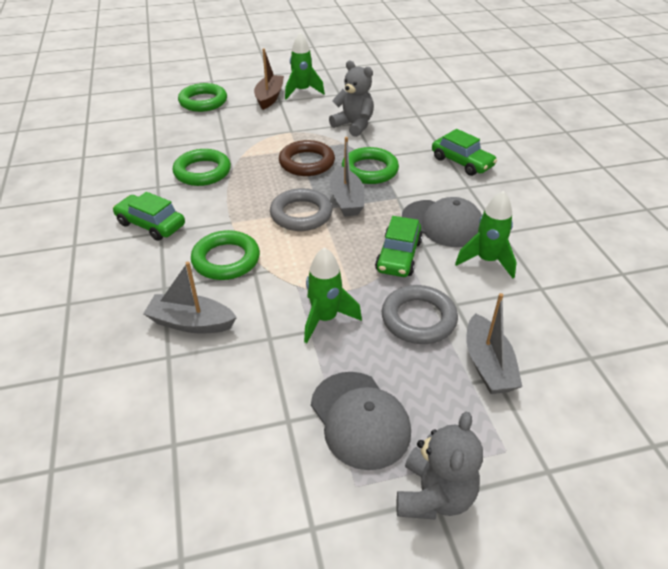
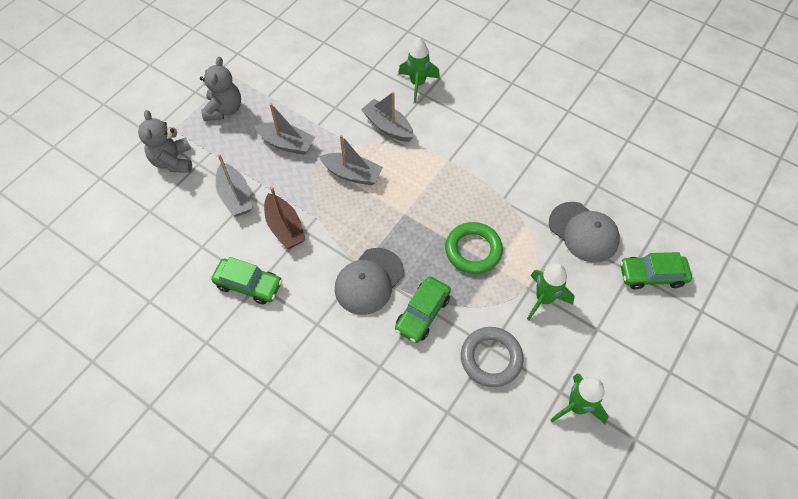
brown ring: [279,140,335,176] = 1 -> none = 0
green ring: [173,149,231,186] [178,83,227,112] [191,230,260,280] [342,147,399,184] = 4 -> [445,222,503,274] = 1
grey boat: [143,262,237,333] [330,137,364,216] [466,293,523,394] = 3 -> [216,154,252,217] [254,103,315,155] [319,135,383,186] [361,92,413,142] = 4
grey ring: [270,188,333,231] [382,285,458,344] = 2 -> [461,327,524,387] = 1

